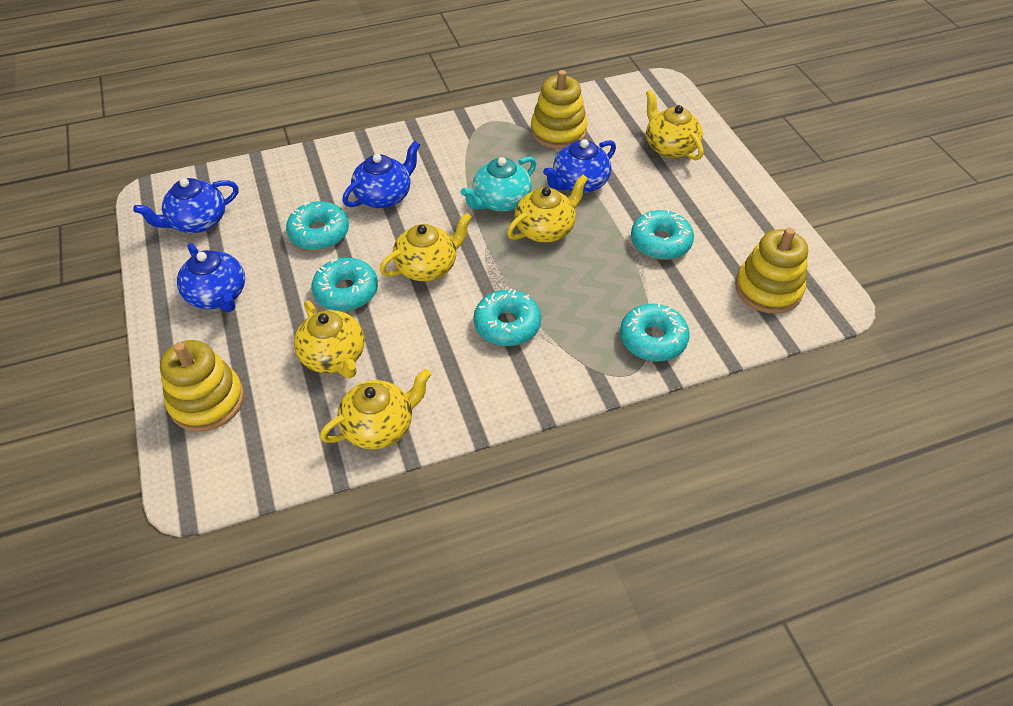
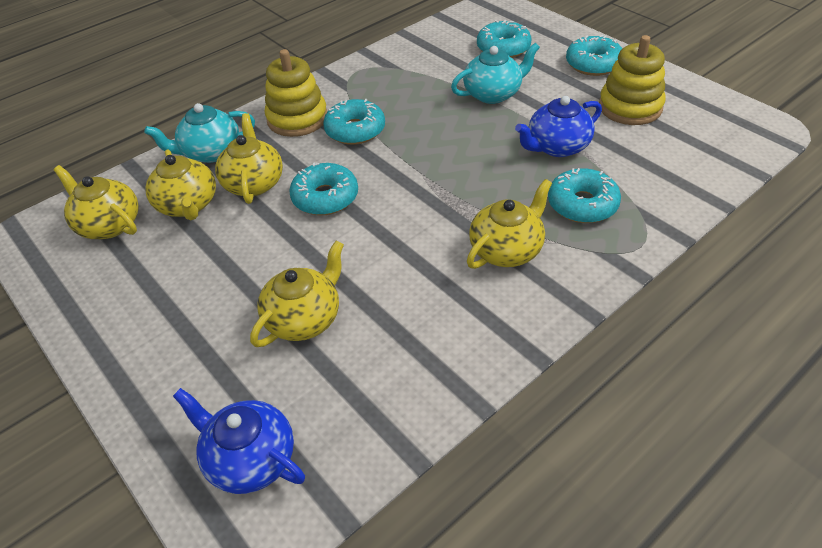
blue teapot: [133,178,239,233] [177,243,245,312] [342,141,420,208] [543,139,616,193] = 4 -> [173,388,305,494] [515,96,602,157] = 2
turquoise teapot: [461,157,536,211] = 1 -> [144,103,255,163] [451,43,540,104] = 2
yellow stacking toy: [160,340,244,432] [531,70,587,149] [735,228,808,314] = 3 -> [265,49,327,137] [599,35,666,125] = 2

